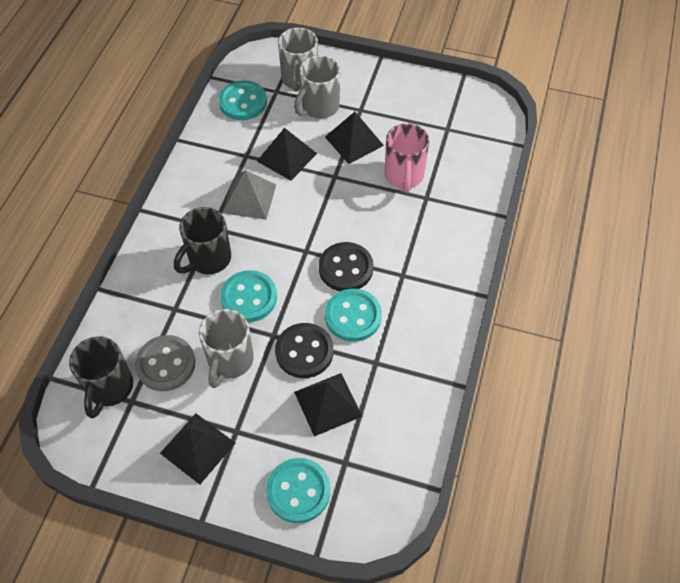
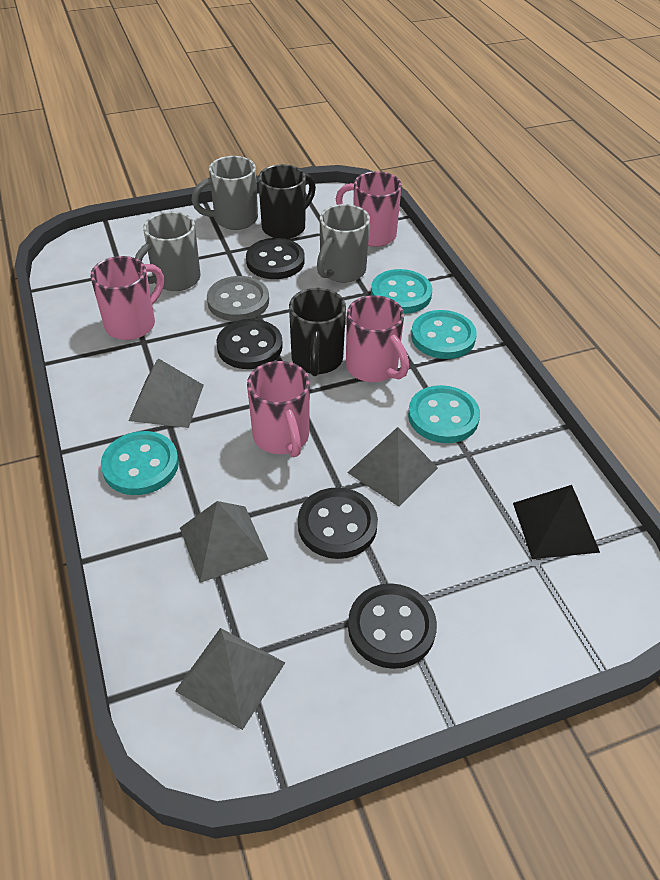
black button: [275,323,333,378] [319,242,374,291] = 2 -> [216,319,283,369] [246,238,305,279] [298,487,378,559] [348,583,437,669] = 4
black pyramid: [160,414,235,485] [257,128,317,181] [294,373,363,437] [325,112,384,164] = 4 -> [513,485,600,559] = 1
grey pyramid: [222,170,276,220] = 1 -> [129,358,204,428] [175,628,285,730] [180,501,268,583] [347,427,438,507] = 4
pink mug: [384,123,429,193] = 1 -> [90,256,164,340] [247,361,310,457] [336,171,402,247] [346,295,409,382] = 4

